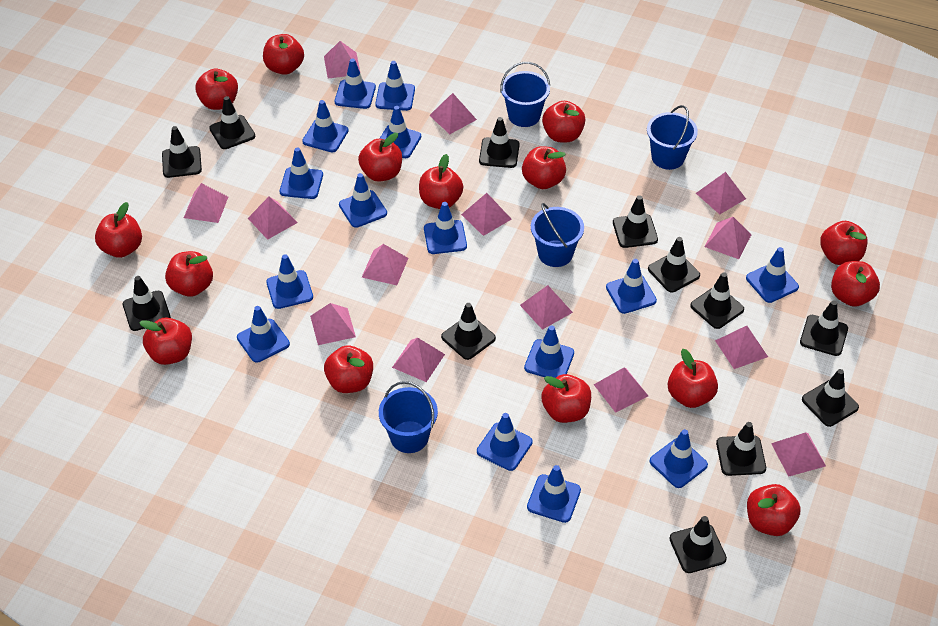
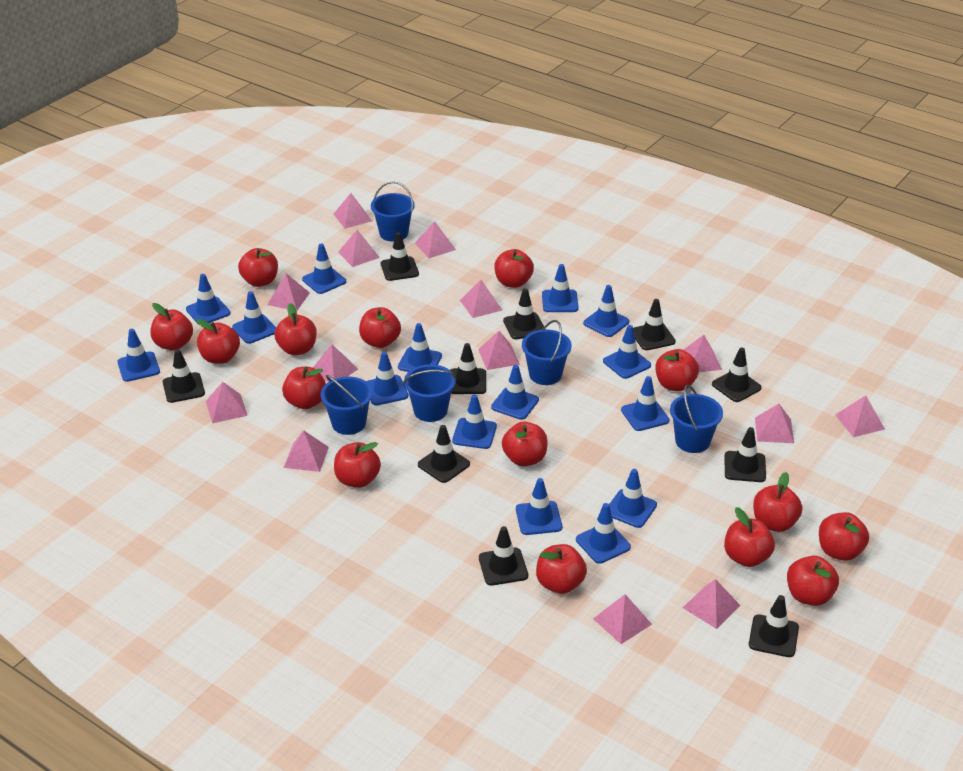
black traffic cone: [123,276,171,331] [162,126,202,178] [209,96,255,149] [441,303,496,360] [479,117,520,168] [613,195,658,248] [648,237,700,293] [669,516,727,573] [690,272,744,329] [716,422,766,476] [800,300,848,356] [802,369,859,427] = 12 -> [163,349,205,403] [381,232,419,281] [418,425,470,483] [450,343,486,394] [479,526,528,586] [503,288,544,339] [633,299,676,350] [712,347,762,402] [725,427,766,482] [749,595,799,657] = 10
blue bucket: [379,381,438,453] [500,62,550,127] [531,203,584,267] [647,105,698,170] = 4 -> [321,375,373,435] [371,181,415,242] [403,364,456,422] [522,320,572,385] [670,385,723,453] = 5

